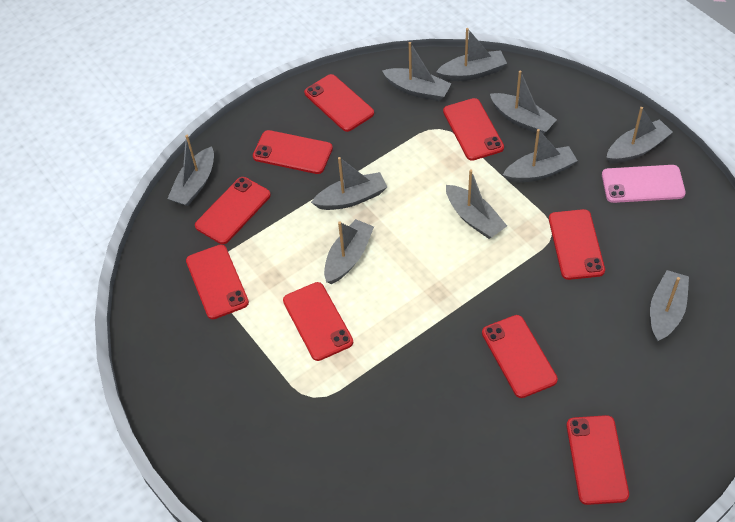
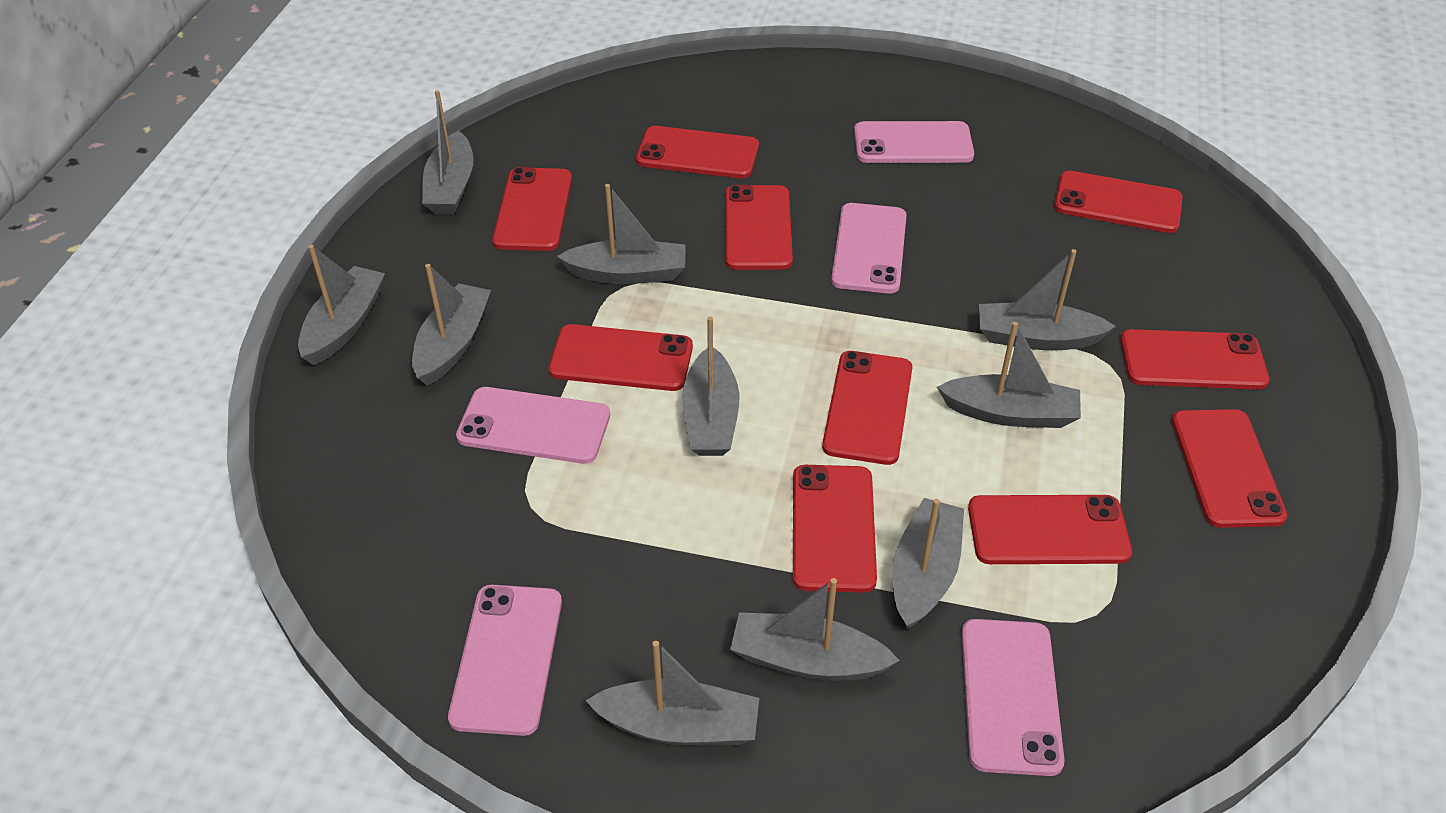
pink phone: [602,165,686,203] = 1 -> [448,585,562,736] [456,387,610,464] [831,203,907,294] [854,121,974,163] [962,619,1065,776] = 5
red phone: [186,244,249,319] [195,177,271,244] [253,130,333,174] [283,282,353,361] [304,74,374,132] [443,98,504,161] [482,315,558,398] [549,209,605,280] [567,415,629,505] = 9 -> [492,167,572,251] [548,324,693,391] [636,126,759,178] [725,185,793,270] [793,465,877,593] [822,351,913,465] [968,495,1132,564] [1054,171,1183,233] [1120,329,1270,389] [1172,409,1287,528] = 10

